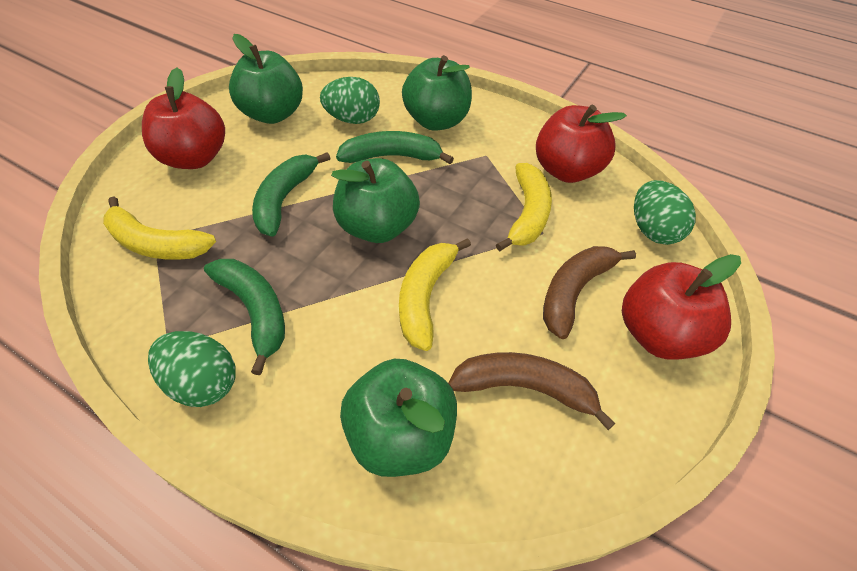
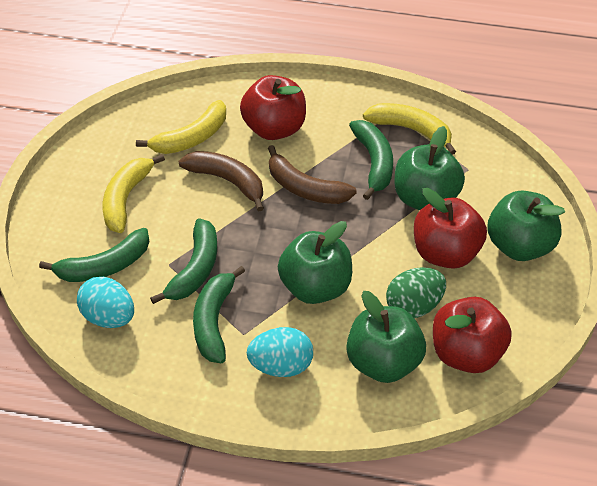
green banana: [204,259,285,375] [252,152,331,237] [336,131,454,164] = 3 -> [39,228,150,282] [150,218,217,304] [193,266,245,363] [349,120,393,200] = 4
green egg: [148,331,236,407] [320,77,380,124] [634,180,696,245] = 3 -> [386,267,446,318] = 1
turquoise egg: none = 0 -> [77,277,134,328] [247,327,313,377] = 2

